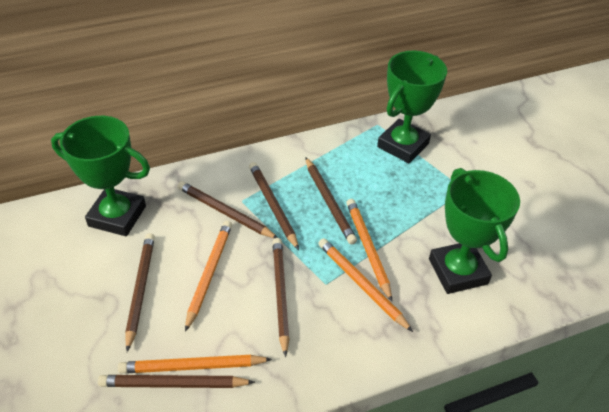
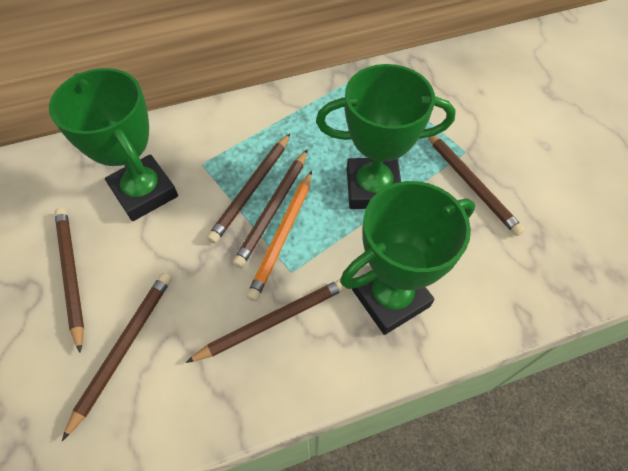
orange pencil: [118,355,272,374] [185,221,232,332] [318,238,413,332] [346,199,392,302] = 4 -> [247,171,312,301] = 1

